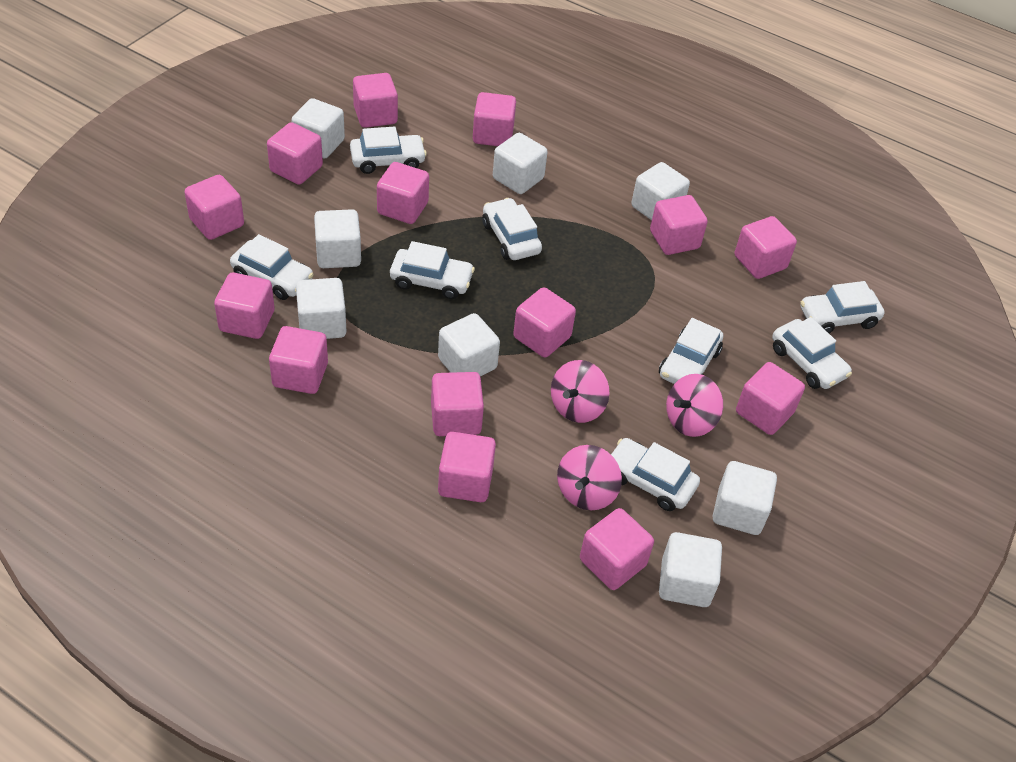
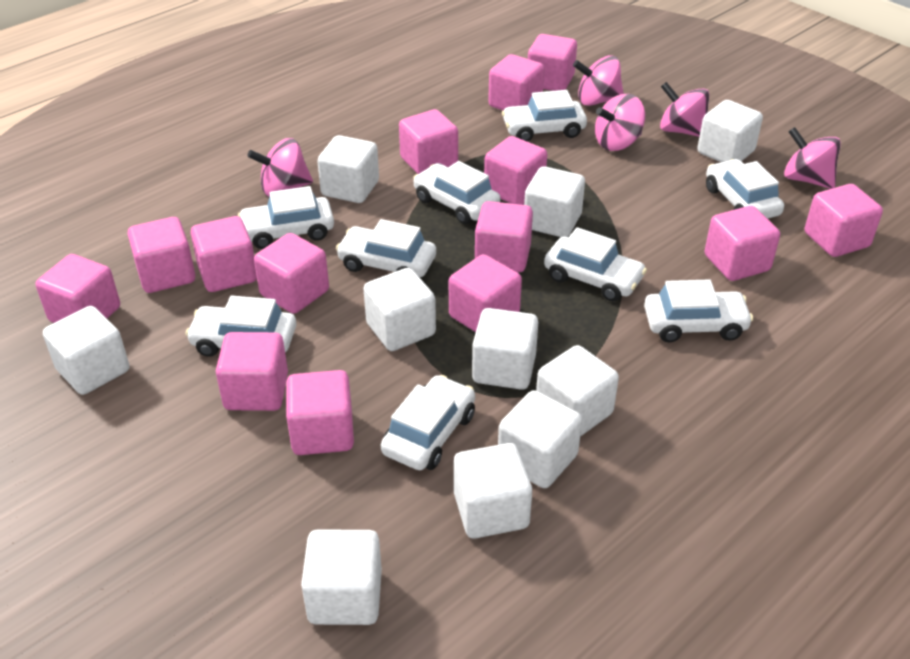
pink spinning top: [551,360,610,423] [557,445,622,510] [666,374,723,437] = 3 -> [247,138,313,197] [573,55,624,106] [595,94,645,151] [660,82,709,137] [784,127,841,189] = 5
white car: [230,234,314,300] [350,127,427,174] [390,241,475,299] [482,198,542,260] [611,438,700,511] [659,318,723,384] [772,317,852,389] [800,281,884,333] = 8 -> [185,295,296,357] [238,186,334,249] [336,219,436,277] [381,375,475,470] [413,161,500,224] [502,90,587,142] [544,227,647,301] [644,279,753,342] [706,159,784,219] = 9
white cube: [292,98,345,158] [296,278,346,339] [314,209,361,268] [438,313,500,376] [493,133,548,194] [631,162,690,220] [659,532,722,607] [713,461,777,535] = 8 -> [43,306,130,395] [301,529,382,625] [317,135,379,203] [363,268,436,351] [454,443,532,539] [472,308,538,390] [498,390,582,488] [524,166,585,237] [536,345,619,437] [697,100,763,162] = 10

